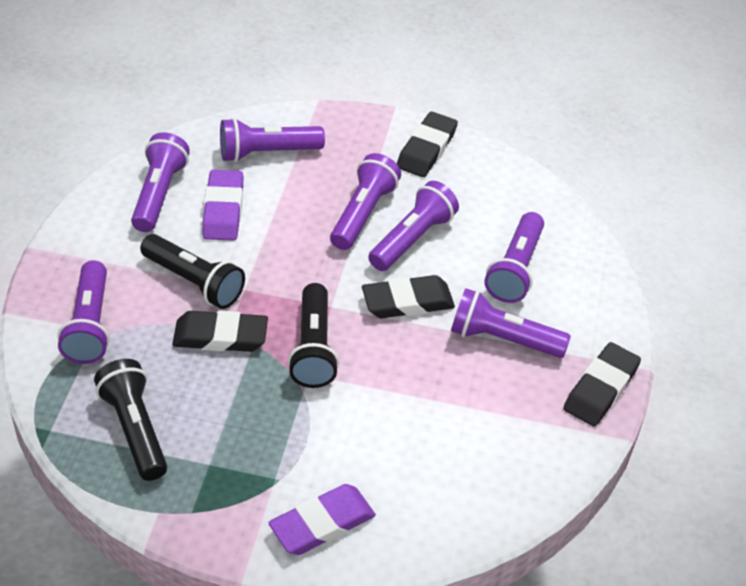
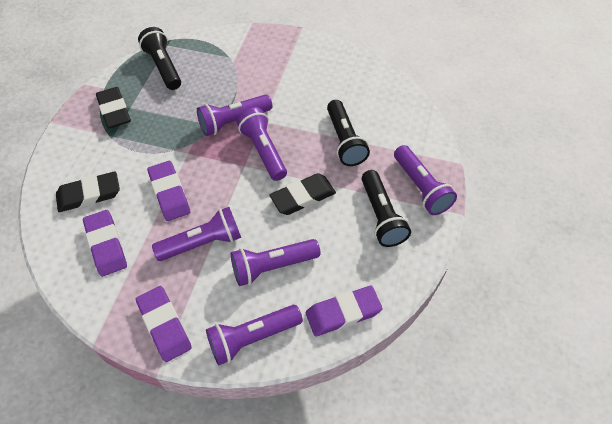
black eraser: [172,311,268,352] [362,275,455,318] [397,111,458,177] [563,342,641,427] = 4 -> [56,171,120,212] [96,87,131,128] [269,173,336,215] = 3
purple eraser: [202,170,244,241] [269,484,376,555] = 2 -> [83,210,127,277] [136,286,192,362] [147,161,190,221] [306,286,383,336] = 4
purple flashlight: [58,260,109,364] [131,132,190,232] [220,118,325,162] [330,153,401,250] [368,181,459,271] [451,288,571,358] [484,212,544,303] = 7 -> [152,207,241,261] [197,94,272,136] [206,305,303,366] [231,239,321,286] [236,108,287,181] [394,145,457,215] = 6

